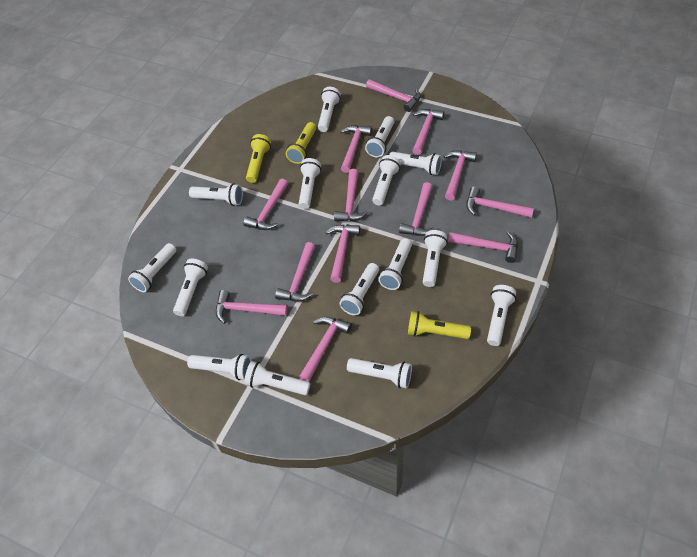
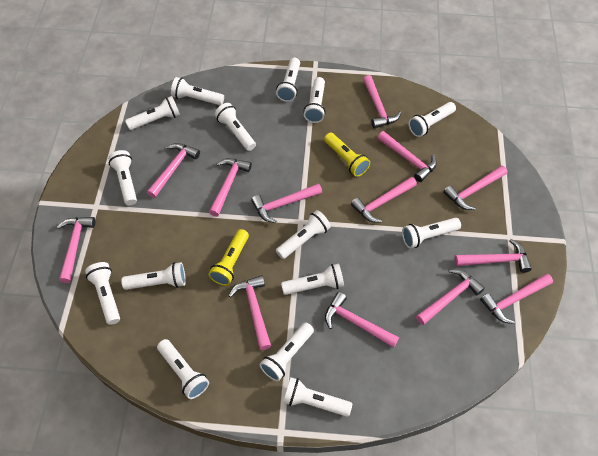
yellow flashlight: [246,134,271,183] [286,122,316,164] [408,311,471,339] = 3 -> [208,229,249,286] [324,133,370,177] = 2

